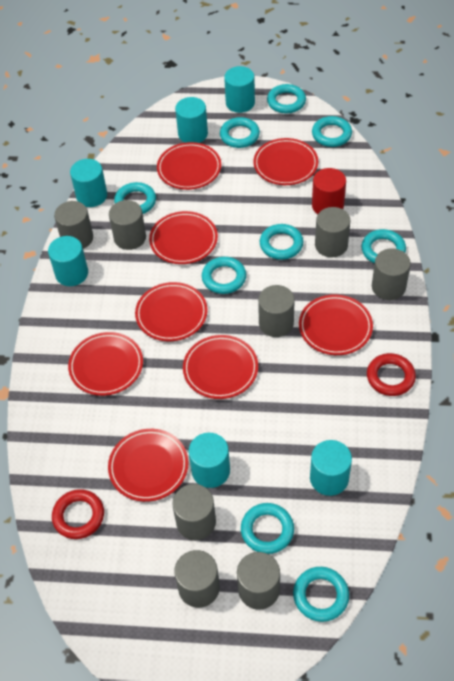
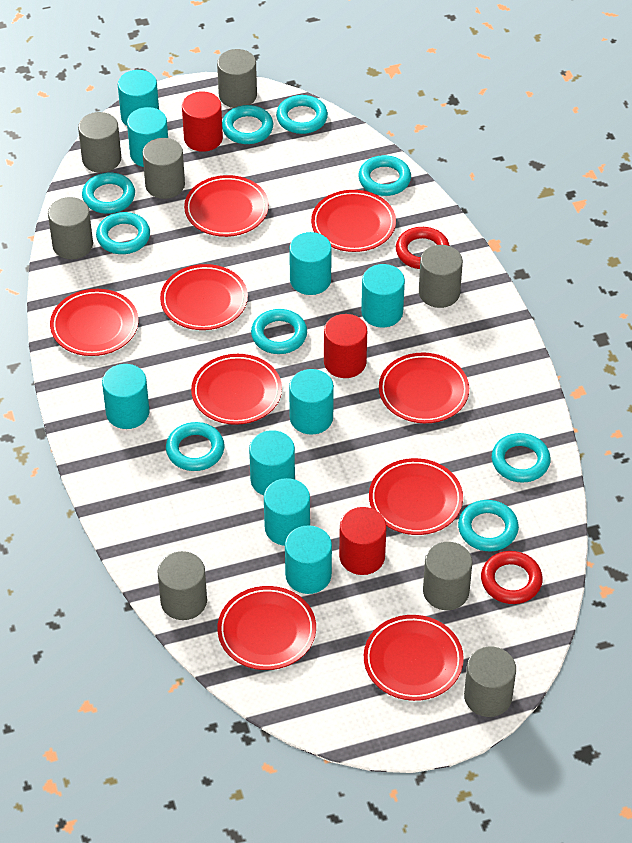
red cylinder: [312,168,346,214] = 1 -> [182,91,223,152] [324,314,367,378] [339,507,387,575] = 3
red plate: [68,332,143,396] [108,429,188,502] [135,282,208,341] [149,211,218,264] [157,142,221,190] [183,335,258,399] [253,138,318,185] [299,295,373,355] = 8 -> [50,289,139,356] [160,264,248,330] [184,175,269,237] [191,354,282,425] [217,586,316,670] [311,190,396,252] [364,615,464,701] [369,458,463,535] [379,352,469,423] = 9
turquoise cylinder: [48,236,88,286] [70,159,107,207] [175,97,208,143] [189,433,230,488] [224,66,255,113] [310,440,352,496] = 6 -> [102,364,149,429] [118,70,159,126] [127,107,168,167] [249,430,295,495] [264,478,310,546] [285,525,332,594] [289,232,332,295] [289,369,334,435] [361,264,405,328] = 9

